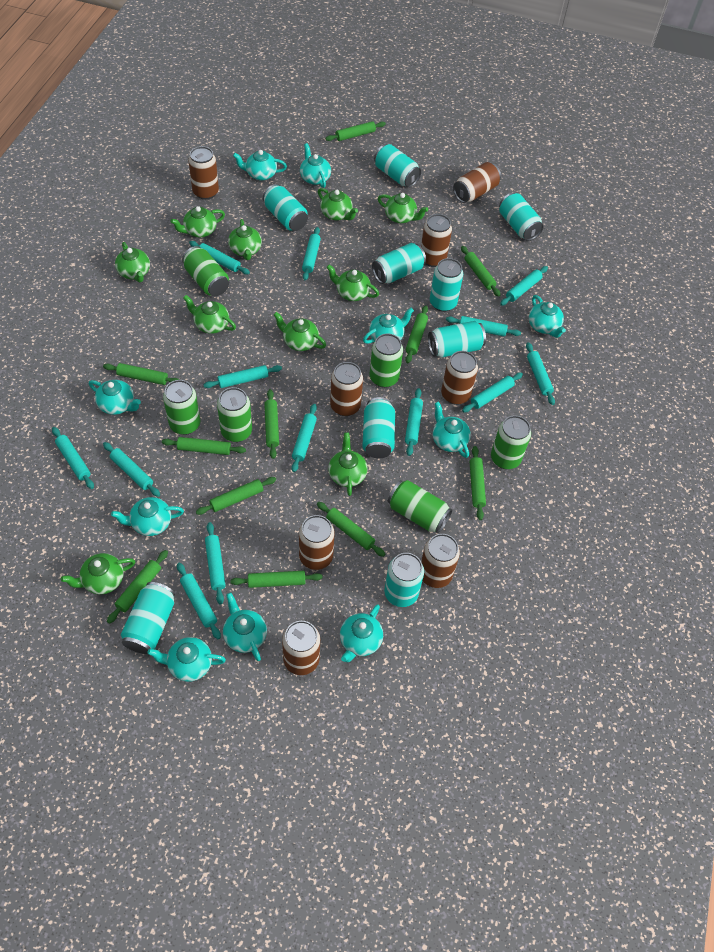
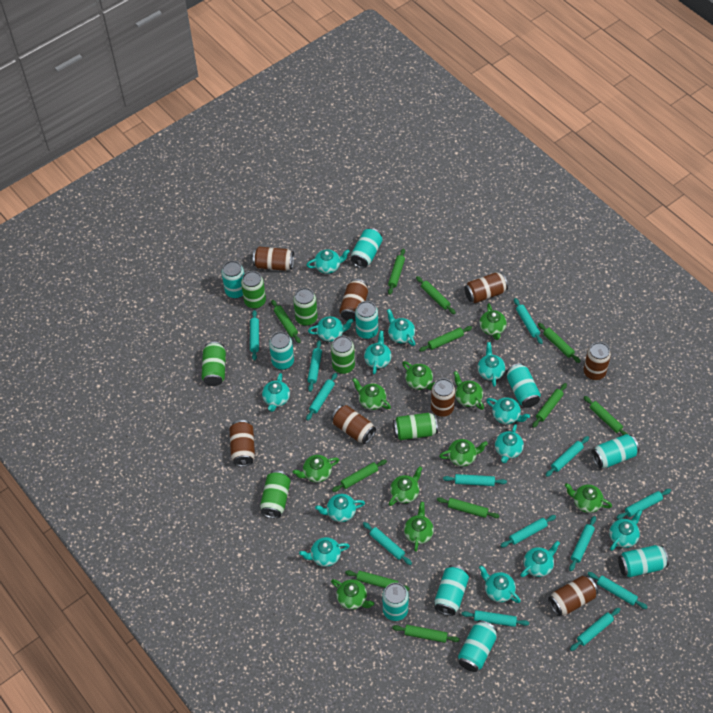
turquoise can: [121,582,175,654] [263,184,308,231] [362,397,395,458] [372,243,426,284] [374,144,421,188] [384,553,424,607] [428,321,486,357] [430,258,463,312] [499,193,544,241] = 9 -> [222,261,244,299] [269,332,294,370] [351,228,383,268] [355,301,378,339] [383,583,409,621] [435,565,469,616] [458,620,497,672] [506,363,541,408] [591,434,639,468] [618,545,669,577] = 10
turquoise teapot: [89,380,141,415] [111,497,184,536] [148,637,226,682] [223,592,267,661] [233,150,287,181] [300,143,331,188] [340,604,383,662] [363,308,414,344] [433,402,471,458] [529,295,566,338] = 10 -> [262,373,290,412] [299,537,350,567] [306,249,350,274] [308,316,353,342] [315,494,365,522] [364,331,392,375] [387,309,415,346] [478,342,505,387] [479,565,521,603] [486,397,530,424] [495,424,524,463] [520,541,560,577] [609,509,642,551] = 13

